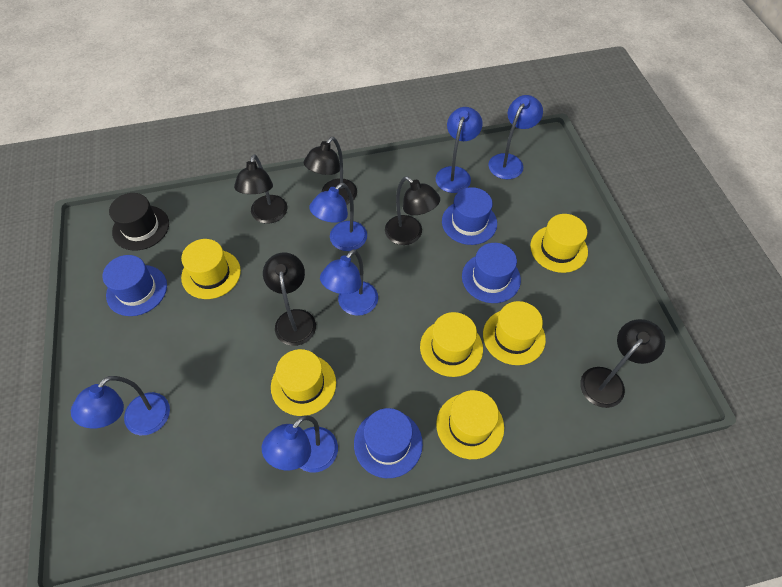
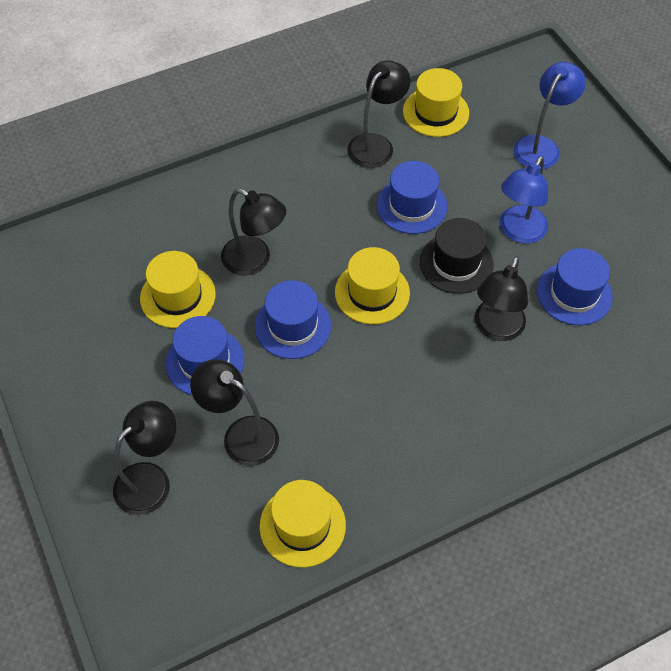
blue lamp: [71,376,170,435] [262,415,338,472] [309,183,367,251] [320,249,378,316] [436,107,483,193] [488,95,543,179] = 6 -> [500,156,548,244] [514,62,586,169] = 2
yellow hat: [181,239,241,299] [271,349,336,416] [420,312,483,377] [436,390,504,459] [483,301,546,365] [530,214,588,273] = 6 -> [140,251,216,328] [260,480,346,567] [335,247,410,324] [403,68,469,137] = 4

